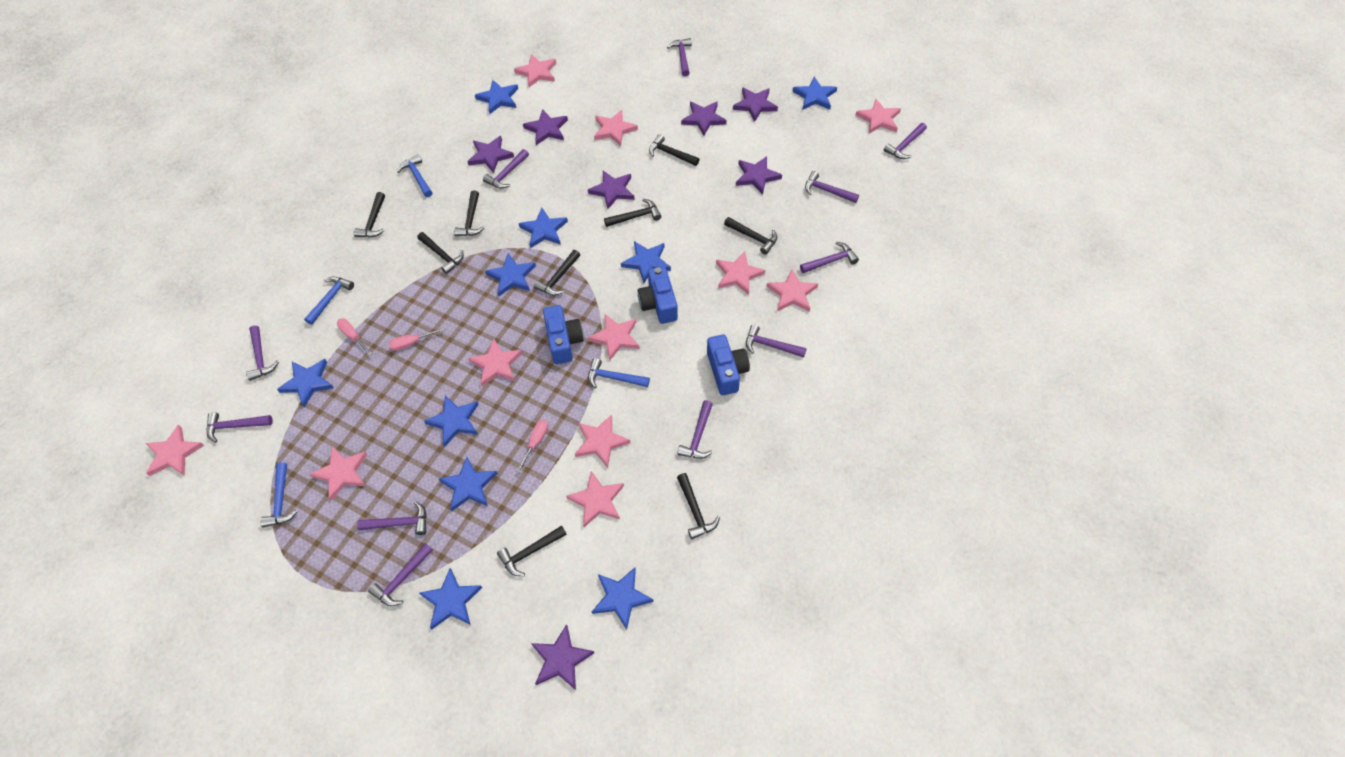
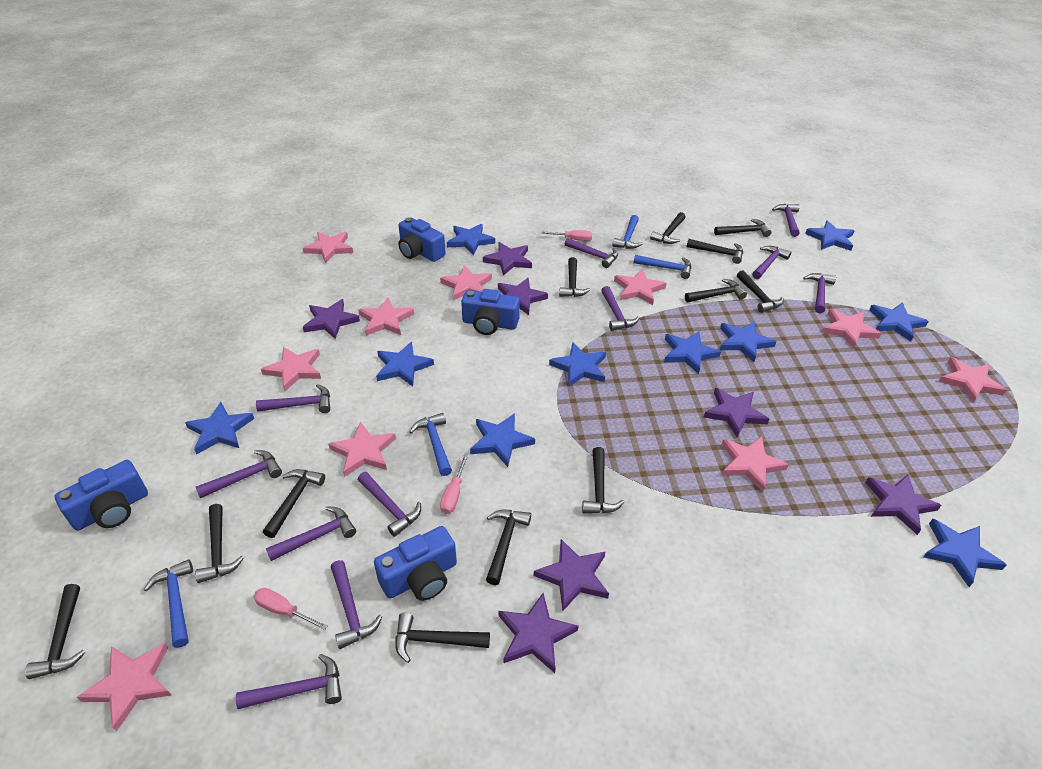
black hammer: [354,192,385,237] [417,232,464,274] [454,191,484,236] [497,526,567,576] [534,250,580,295] [604,199,661,227] [649,134,699,166] [677,473,720,539] [724,217,777,255] = 9 -> [25,584,86,679] [195,504,244,583] [263,469,325,538] [395,613,490,663] [486,510,531,585] [559,257,591,297] [582,447,624,513] [650,212,686,244] [685,279,747,302] [687,239,743,264] [714,219,771,237] [737,270,784,313] = 12
blue camera: [543,305,584,364] [638,266,678,324] [707,335,750,395] = 3 -> [55,460,148,531] [374,526,457,601] [398,217,445,262] [461,289,520,335] = 4
pink star: [145,425,204,476] [309,446,367,501] [468,338,523,386] [514,54,556,87] [566,471,624,527] [575,414,630,468] [588,314,640,361] [594,110,638,146] [716,251,765,295] [767,269,818,312] [855,99,901,134] = 11 -> [77,643,172,732] [261,347,321,391] [303,232,353,263] [328,421,396,477] [358,297,414,336] [440,265,492,300] [614,269,667,305] [721,436,789,492] [822,308,881,349] [938,357,1007,403] = 10

